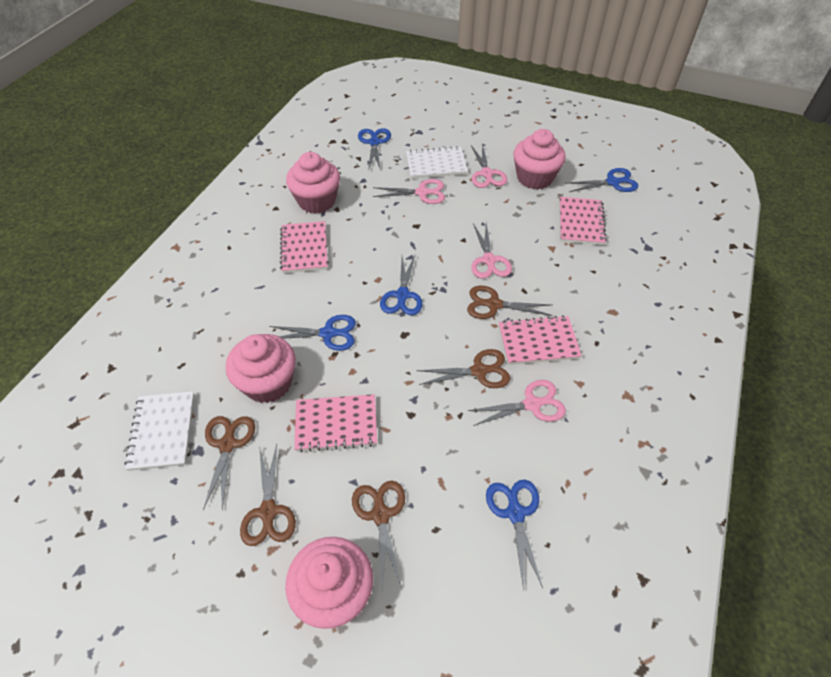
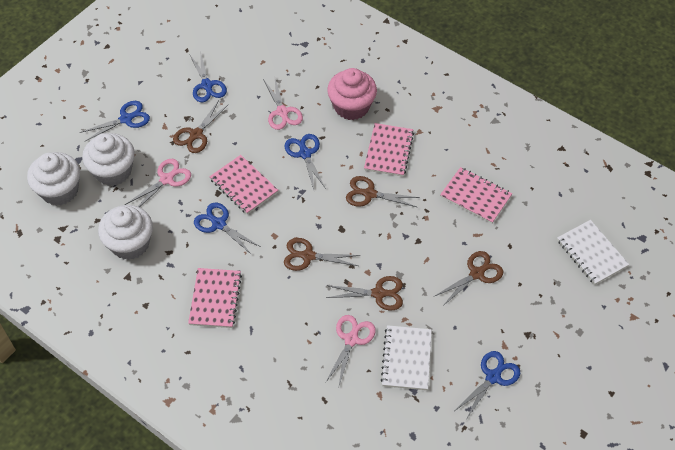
pink cupcake: [226,334,296,403] [285,537,373,629] [286,152,340,214] [513,129,566,189] = 4 -> [327,68,377,120] = 1
pink scissors: [373,179,445,204] [468,380,566,426] [471,143,507,188] [471,223,512,279] = 4 -> [125,159,191,207] [263,79,303,130] [325,315,376,385] = 3
white cupcake: none = 0 -> [27,152,80,206] [82,133,135,186] [98,205,153,260] = 3

